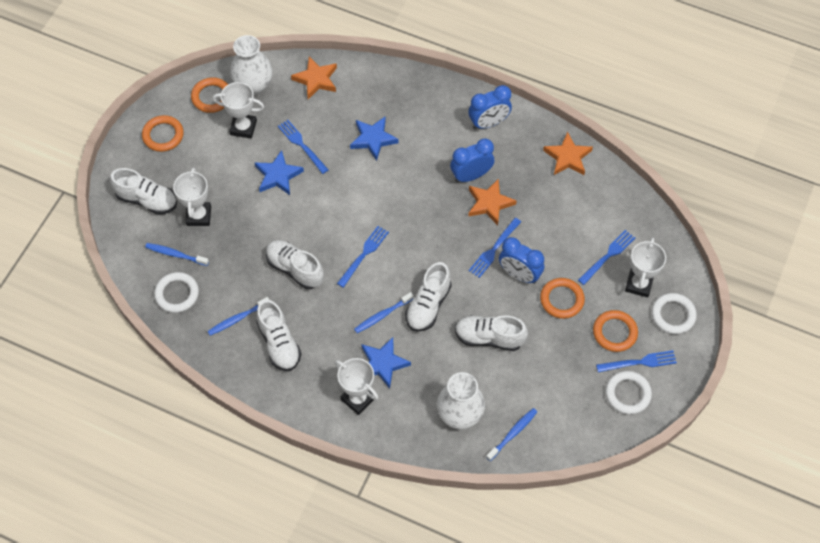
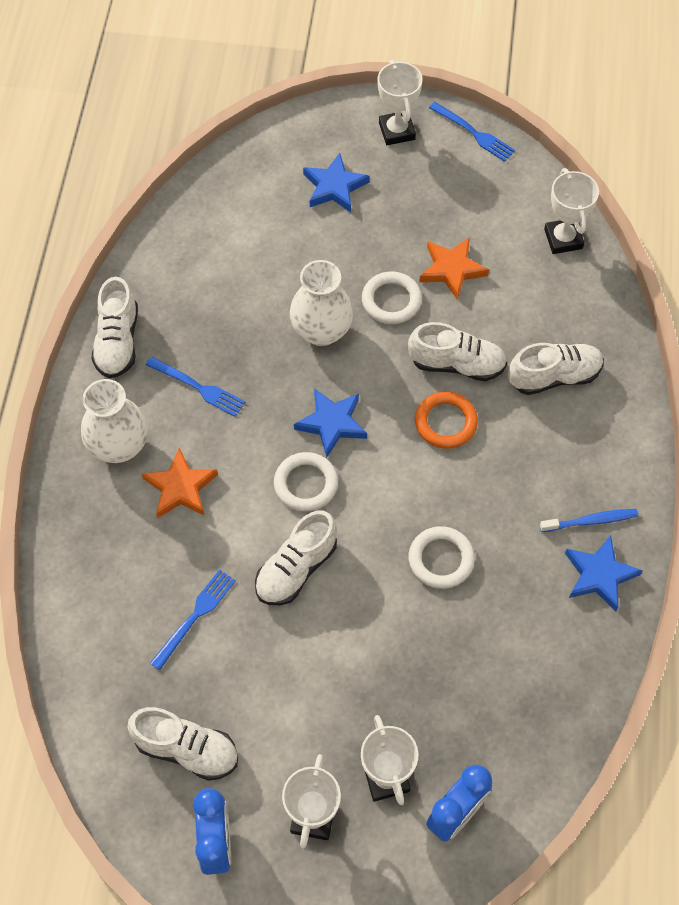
blue clock: [450,138,494,183] [468,85,512,129] [499,237,544,284] = 3 -> [193,788,231,875] [426,765,492,842] = 2
blue fork: [278,120,329,174] [337,226,389,288] [469,218,521,278] [578,230,635,285] [596,350,677,372] = 5 -> [146,356,245,417] [150,569,236,670] [429,102,515,162] = 3
blue toothbrush: [145,243,209,266] [207,297,269,336] [354,292,414,333] [486,408,537,461] = 4 -> [540,509,638,532] = 1
orange ring: [142,115,184,152] [191,77,228,113] [540,278,585,319] [593,310,638,352] = 4 -> [415,391,478,449] = 1
orange star: [291,57,337,99] [468,178,517,225] [543,132,593,175] = 3 -> [142,448,218,518] [419,237,489,300] = 2

